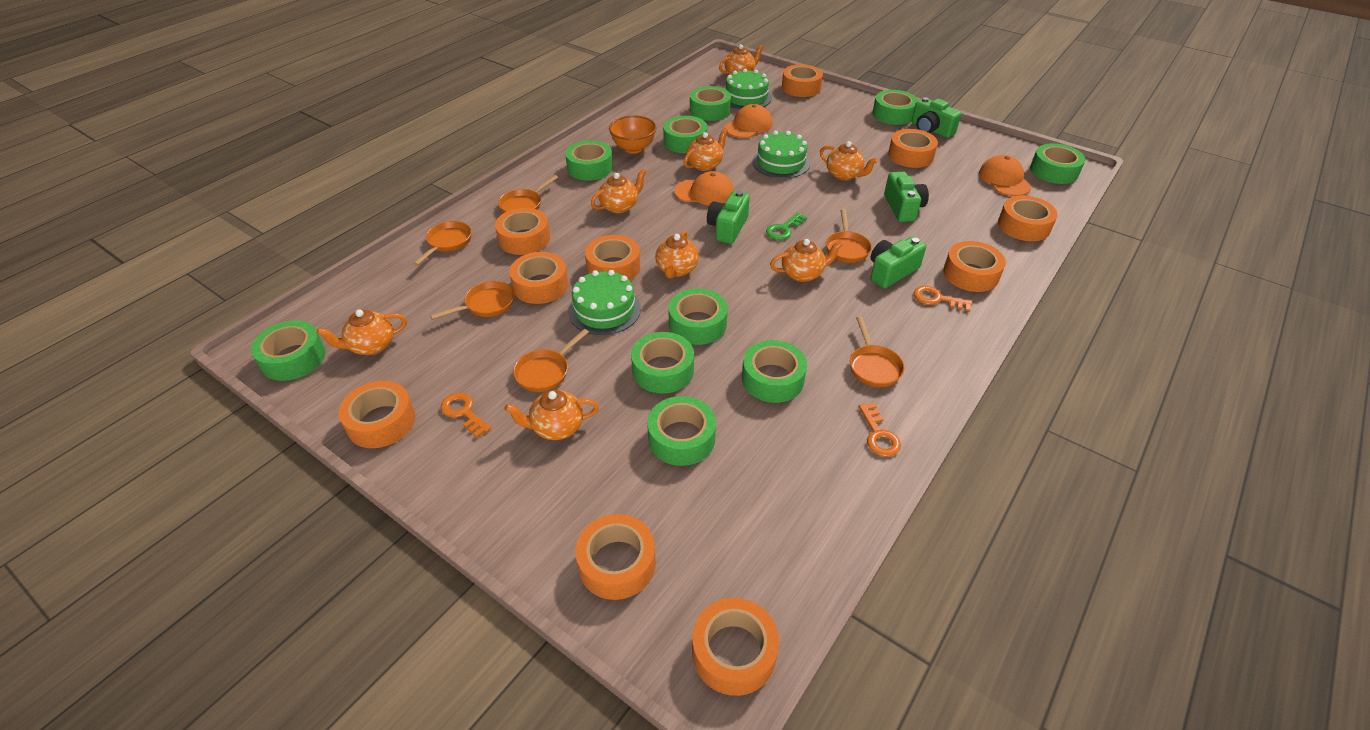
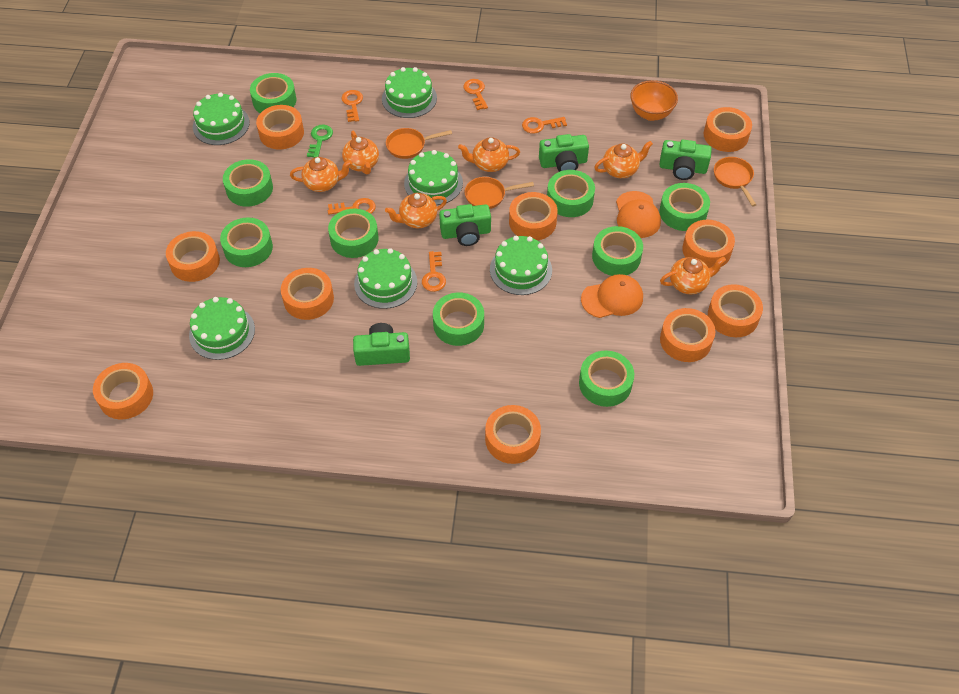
green cake: [568,270,641,335] [725,69,772,109] [752,131,810,178] = 3 -> [189,297,255,360] [193,92,250,145] [354,248,417,309] [382,67,437,118] [404,150,463,205] [490,236,552,295] = 6
green tape: [251,321,326,381] [565,140,613,181] [631,332,694,393] [647,396,716,466] [663,116,707,153] [669,288,728,345] [690,86,731,121] [742,340,807,403] [873,90,918,125] [1030,143,1085,184] = 10 -> [220,217,273,267] [223,159,273,207] [250,73,296,113] [328,209,378,258] [433,292,484,346] [547,170,595,217] [579,350,634,407] [592,226,643,276] [659,183,710,231] = 9
orange cap: [674,171,734,205] [725,104,772,138] [979,155,1031,196] = 3 -> [581,274,643,318] [616,191,661,238] = 2
orange key: [441,393,491,438] [859,403,901,457] [913,286,972,312] = 3 -> [328,198,376,215] [342,90,363,122] [422,251,446,292] [464,79,488,110] [522,117,567,134] = 5
orange pan: [413,221,472,265] [430,281,514,320] [498,175,558,213] [513,329,589,392] [826,209,872,263] [850,316,904,387] = 6 -> [386,128,452,159] [465,177,534,209] [714,157,756,206] = 3
orange teapot: [317,309,407,355] [504,390,599,440] [591,169,647,213] [655,230,699,279] [684,128,728,171] [719,44,764,74] [770,239,843,282] [820,141,878,181] = 8 -> [290,157,352,192] [342,131,379,175] [385,193,447,228] [458,137,520,172] [594,141,653,178] [660,257,726,295] = 6

